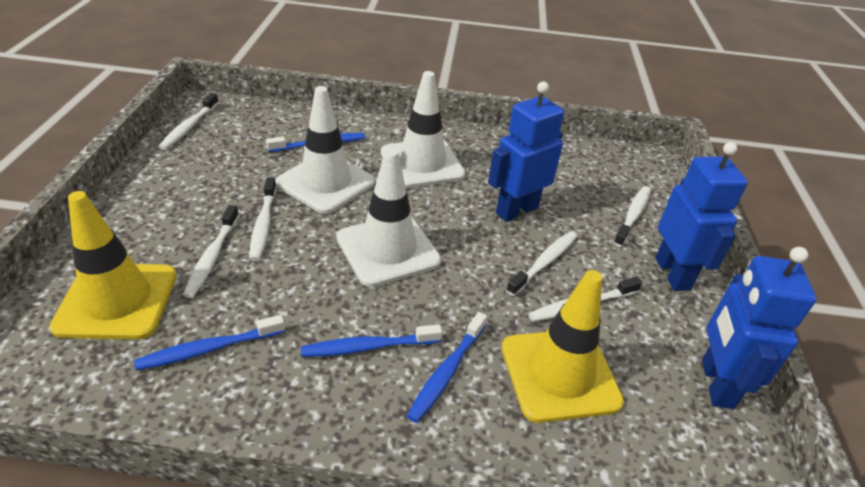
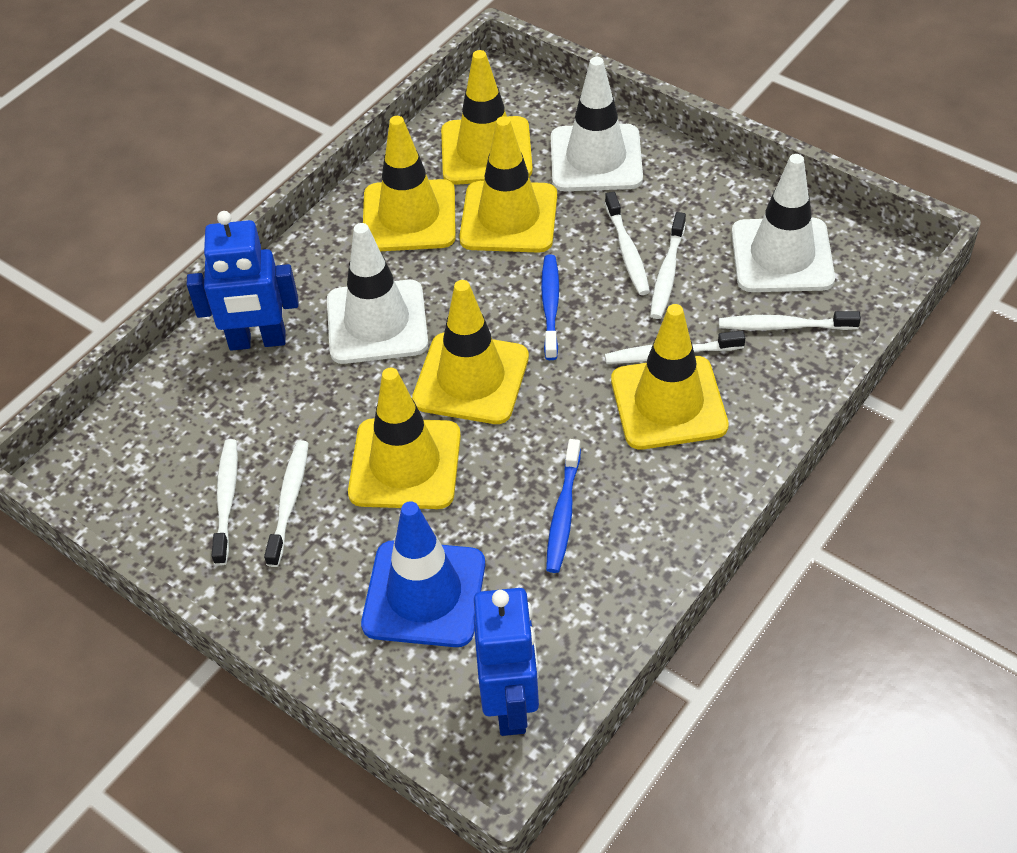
blue robot: [488,81,564,222] [655,142,748,291] [702,247,817,409] = 3 -> [187,211,298,351] [473,588,539,736] = 2
blue toothbrush: [134,315,285,370] [266,133,365,152] [301,324,442,357] [407,312,487,423] = 4 -> [541,255,559,360] [546,439,581,573] = 2
blue traffic cone: none = 0 -> [361,501,485,647] = 1
yellow traffic cone: [49,191,177,339] [502,270,624,423] = 2 -> [348,368,461,509] [363,116,456,251] [412,280,529,424] [441,50,533,185] [459,116,557,253] [611,304,729,450] = 6

